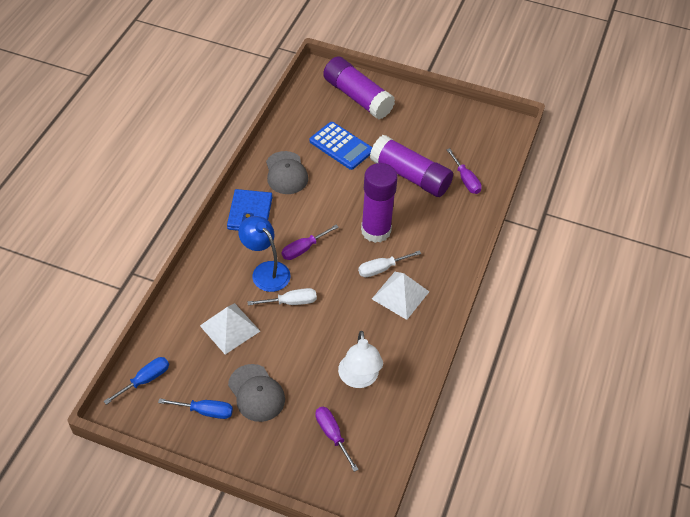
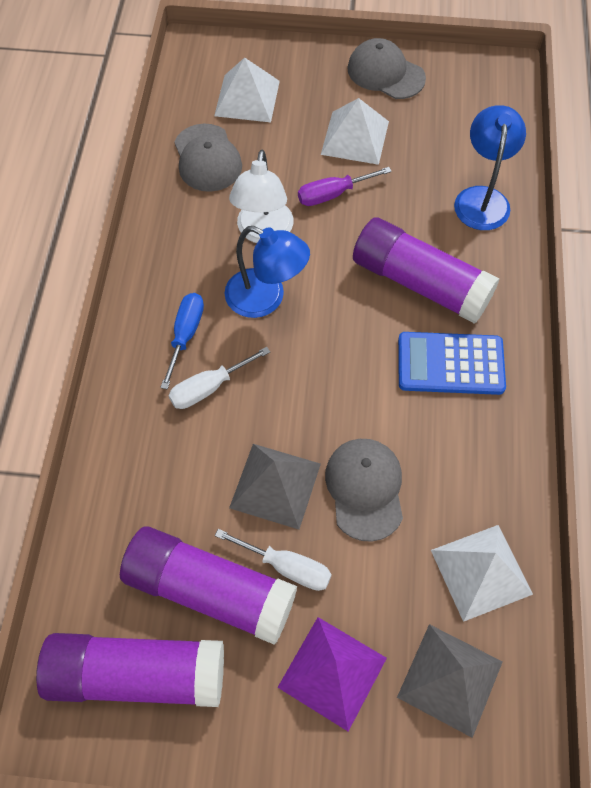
blue lamp: [238,216,290,292] = 1 -> [225,226,310,318] [454,105,526,230] = 2
blue screwdriver: [104,357,169,405] [158,398,233,419] = 2 -> [160,293,204,390] = 1
blue wallet: [227,189,272,231] = 1 -> none = 0
grey cap: [228,364,285,422] [266,151,308,194] = 2 -> [174,123,242,192] [325,439,403,542] [347,38,426,99] = 3
grey pyramid: none = 0 -> [229,444,321,530] [397,624,502,738] = 2
purple pyramid: none = 0 -> [277,617,387,731] = 1
purple screwdriver: [282,225,339,260] [315,407,359,472] [446,148,482,194] = 3 -> [298,167,392,206] = 1
white pyramid: [200,303,260,354] [372,272,429,320] = 2 -> [214,58,280,122] [321,98,389,165] [431,525,533,622] = 3

